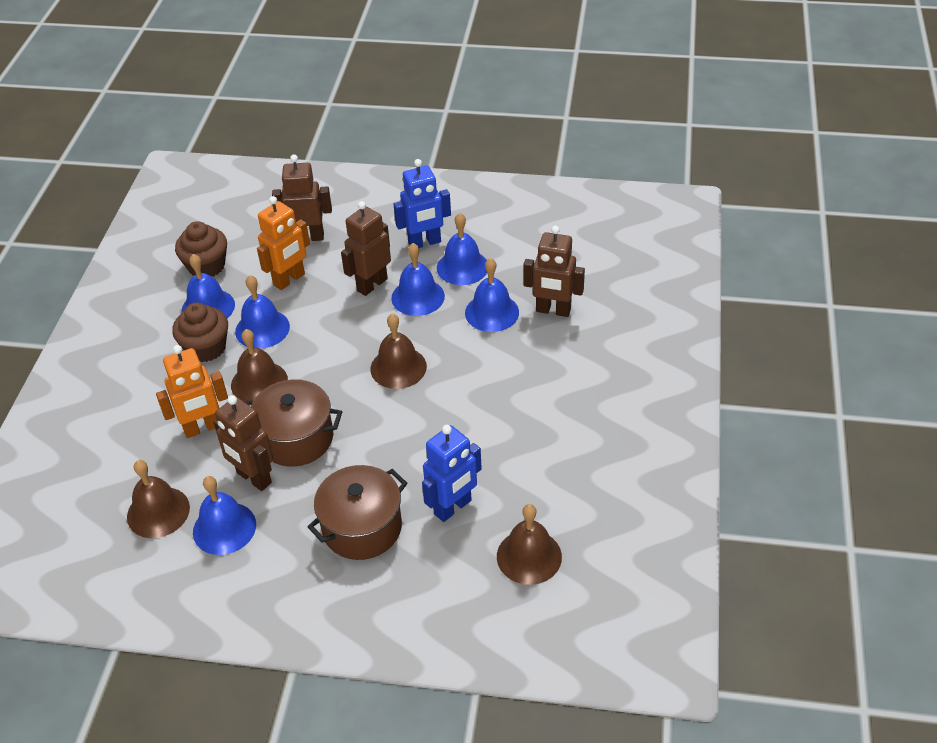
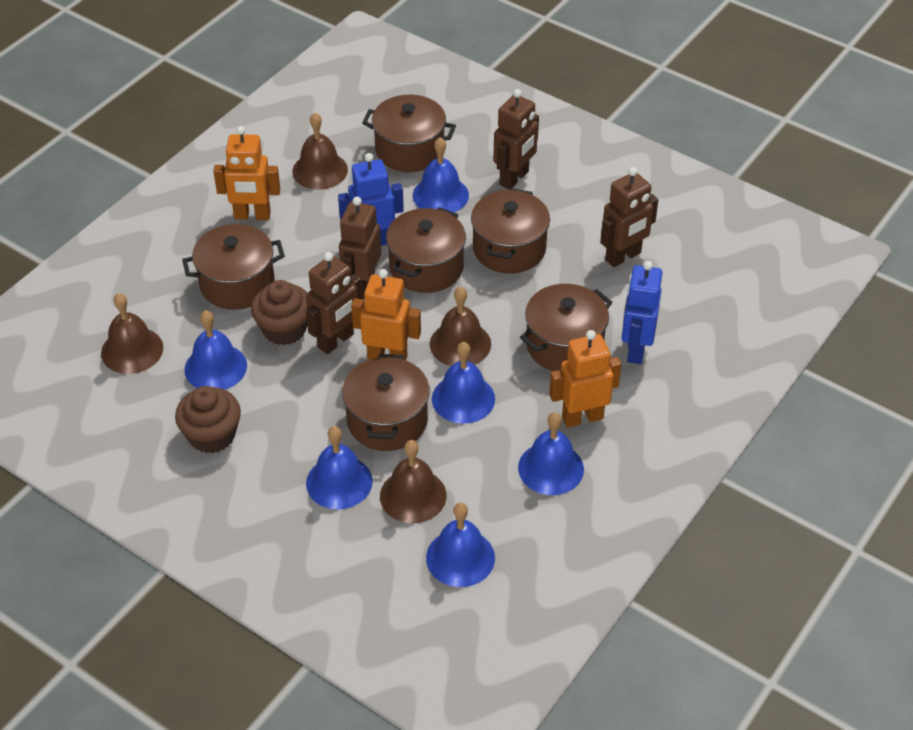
brown pot: [246,379,342,467] [307,465,407,560] = 2 -> [182,224,285,310] [342,354,430,451] [362,95,456,172] [386,207,466,293] [471,188,550,274] [520,284,613,371] = 6
orange robot: [156,345,228,438] [257,196,310,290] = 2 -> [213,126,280,220] [351,269,421,360] [549,330,621,428] = 3

